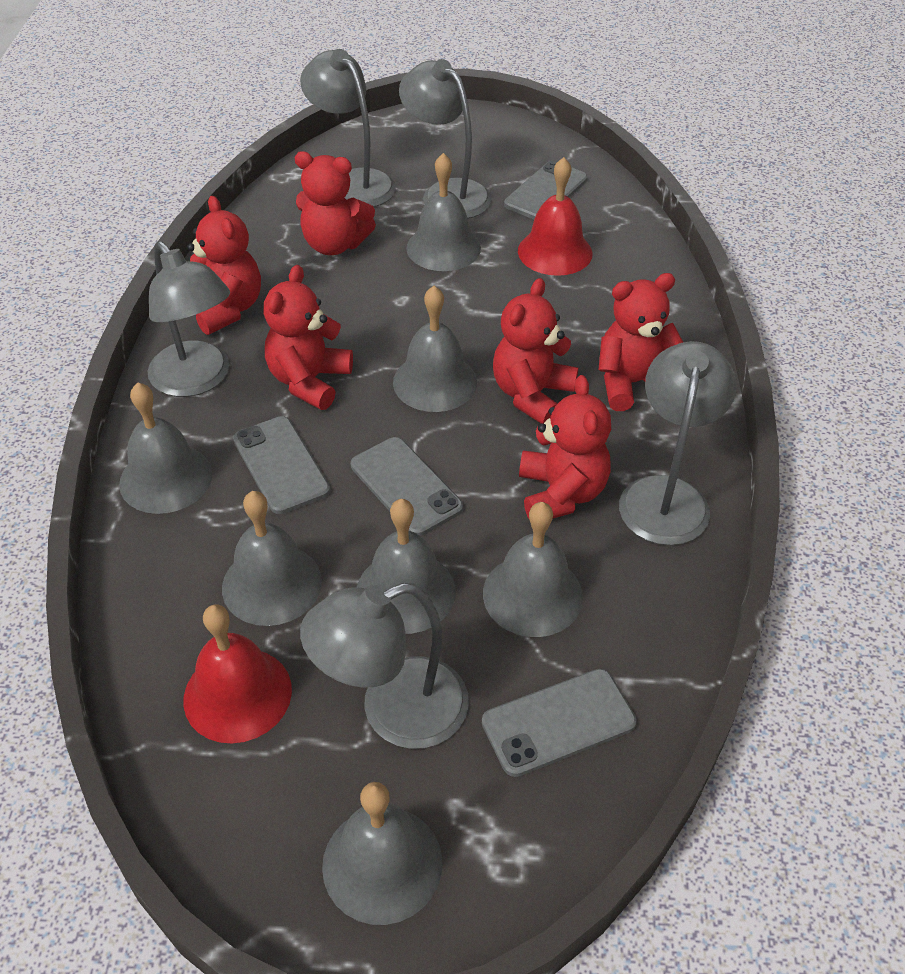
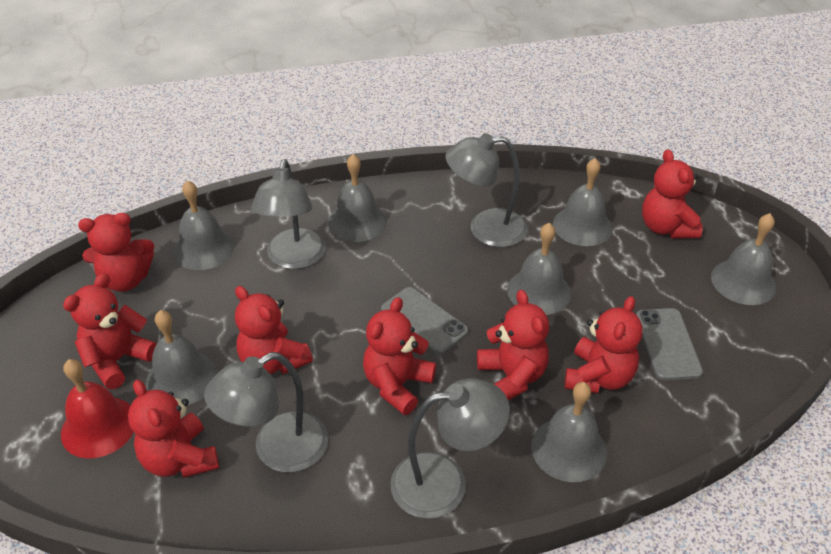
grey lamp: [148,241,230,397] [300,49,396,207] [300,583,469,749] [399,59,492,219] [619,341,737,545] = 5 -> [204,352,328,472] [251,159,326,269] [390,378,510,519] [446,133,528,247] = 4
grey phone: [233,416,330,514] [351,437,463,536] [482,669,636,777] [504,161,588,219] = 4 -> [381,287,468,354] [636,308,703,380] = 2
red bell: [183,605,292,743] [518,157,593,276] = 2 -> [61,359,134,459] = 1
red teddy bear: [187,196,261,335] [264,265,353,410] [295,151,376,255] [493,278,578,424] [519,375,611,520] [598,273,683,411] = 6 -> [63,273,157,389] [78,213,155,292] [128,380,219,478] [235,286,313,374] [363,297,436,415] [477,290,549,400] [565,296,643,393] [642,149,702,239] = 8

